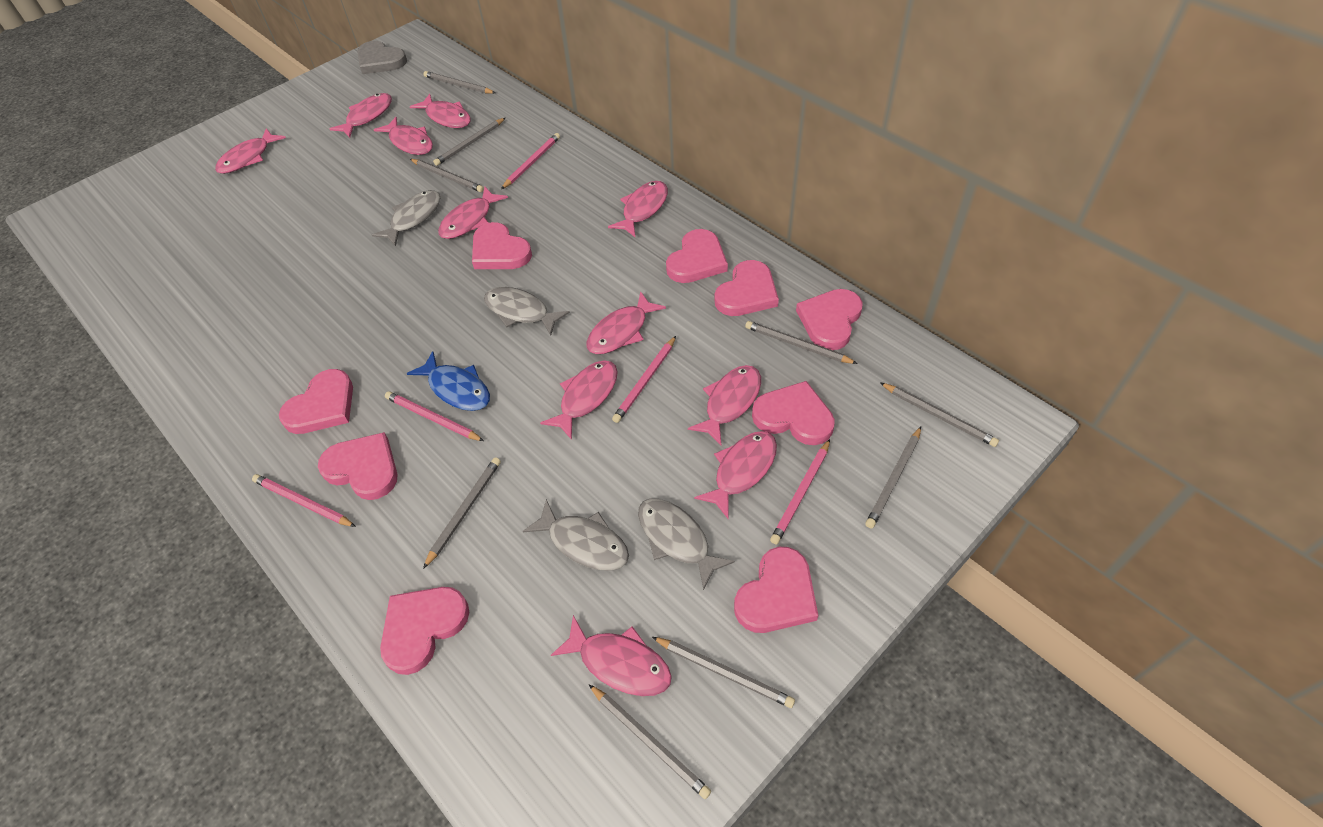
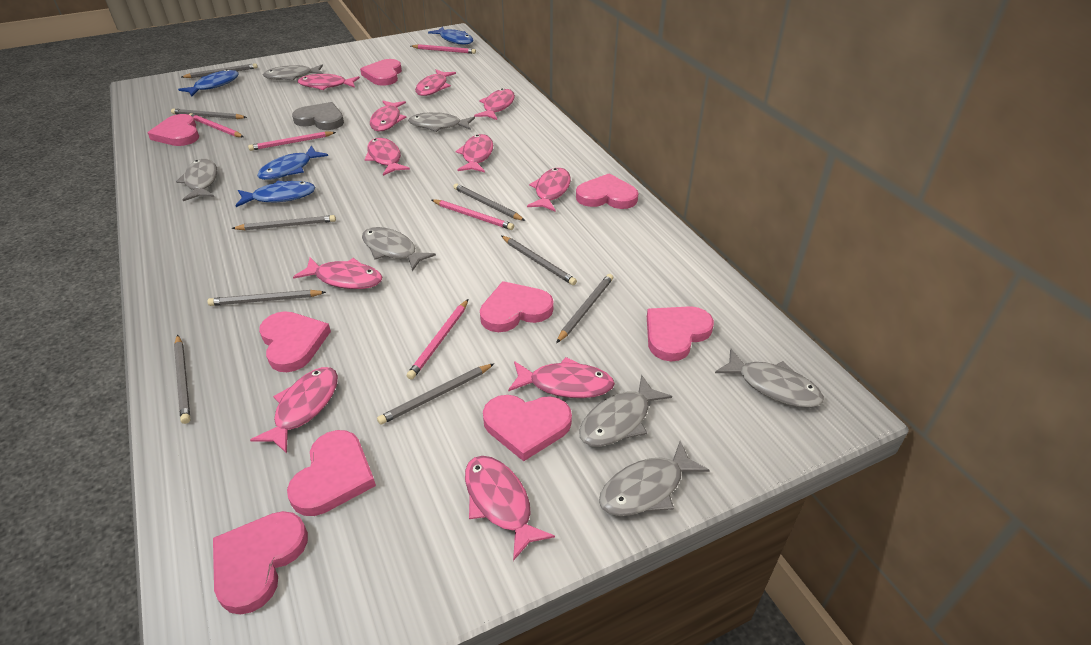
blue fish: [406,351,490,411] = 1 -> [178,69,239,97] [236,181,316,207] [257,146,328,180] [428,27,473,45] = 4
grey fish: [372,190,440,246] [484,287,570,335] [523,499,629,570] [638,499,735,590] = 4 -> [176,159,217,201] [263,65,323,81] [362,227,436,271] [408,112,475,132] [579,375,672,447] [599,441,710,516] [715,349,824,408] = 7

